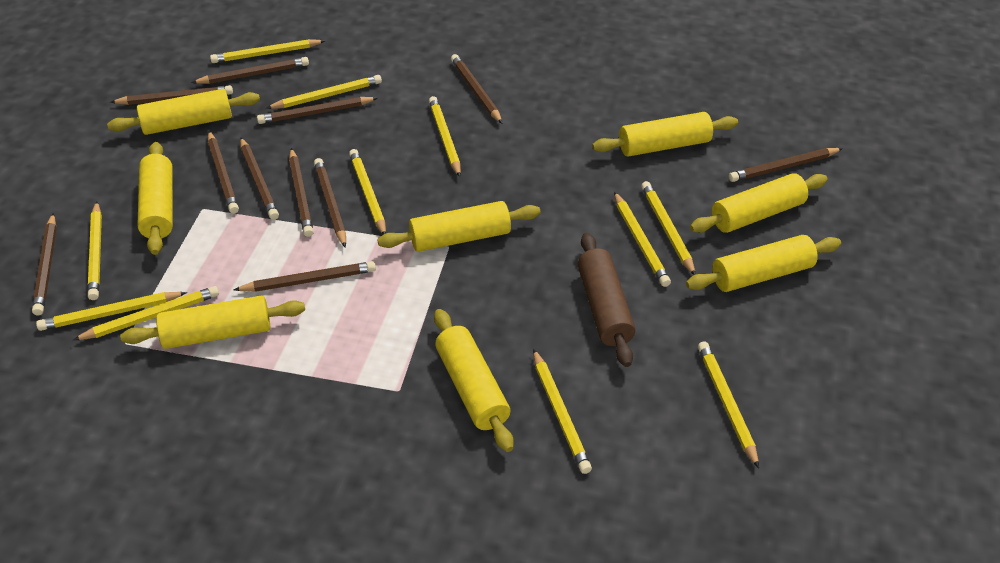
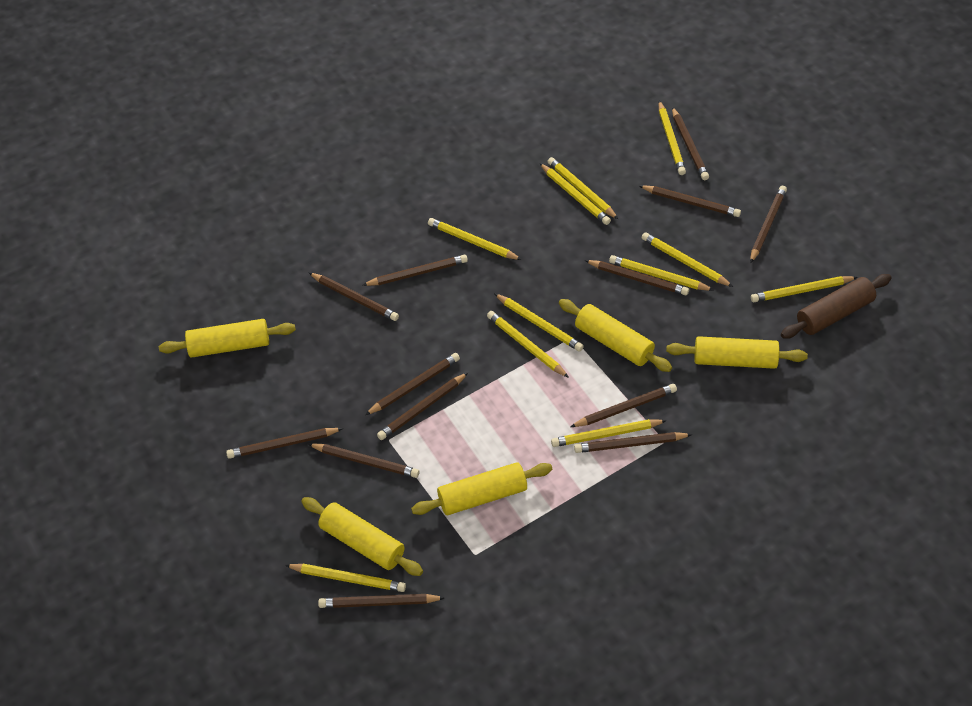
brown pencil: [32,213,57,315] [110,85,233,105] [191,57,309,84] [208,131,239,214] [234,261,376,292] [240,138,279,220] [257,97,378,124] [289,148,314,237] [314,158,346,248] [451,54,503,124] [729,148,843,182] = 11 -> [226,428,343,459] [308,443,419,478] [309,273,399,321] [318,594,445,608] [362,255,468,286] [365,353,460,415] [377,373,468,440] [570,384,677,427] [574,432,692,453] [585,260,689,295] [639,185,741,217] [672,107,709,180] [750,186,787,263] = 13
yellow rolling pin: [107,89,260,135] [120,295,305,349] [137,142,173,255] [377,201,541,252] [434,309,514,452] [592,112,738,157] [686,235,841,292] [690,173,828,233] = 8 -> [159,319,296,358] [301,497,423,576] [411,462,552,515] [559,299,672,372] [666,336,808,369] = 5

